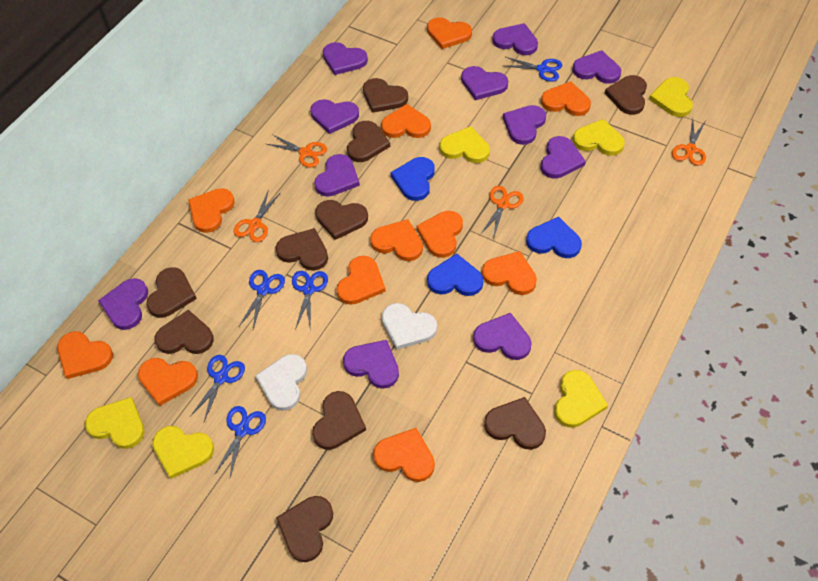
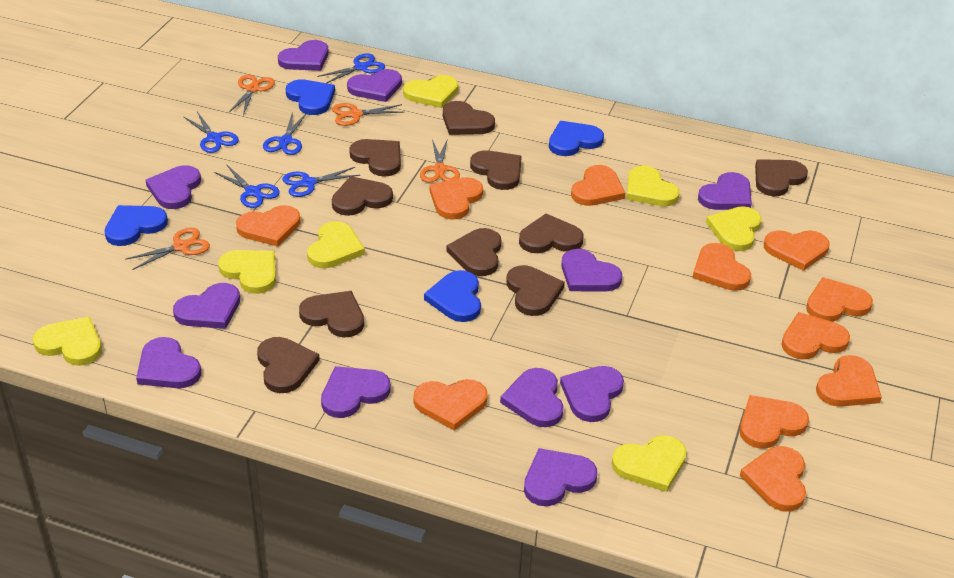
blue heart: [390,157,435,201] [427,254,484,296] [526,217,582,258] = 3 -> [105,205,168,246] [286,79,335,115] [424,270,481,322] [549,121,604,156] = 4
white heart: [255,354,307,411] [382,303,437,350] = 2 -> none = 0
yellow heart: [85,397,144,449] [152,426,214,479] [440,126,490,163] [554,370,608,428] [573,119,625,156] [649,77,693,117] = 6 -> [33,317,102,366] [218,250,276,294] [307,221,365,268] [403,75,458,108] [612,435,687,492] [626,166,680,206] [706,206,762,251] = 7

